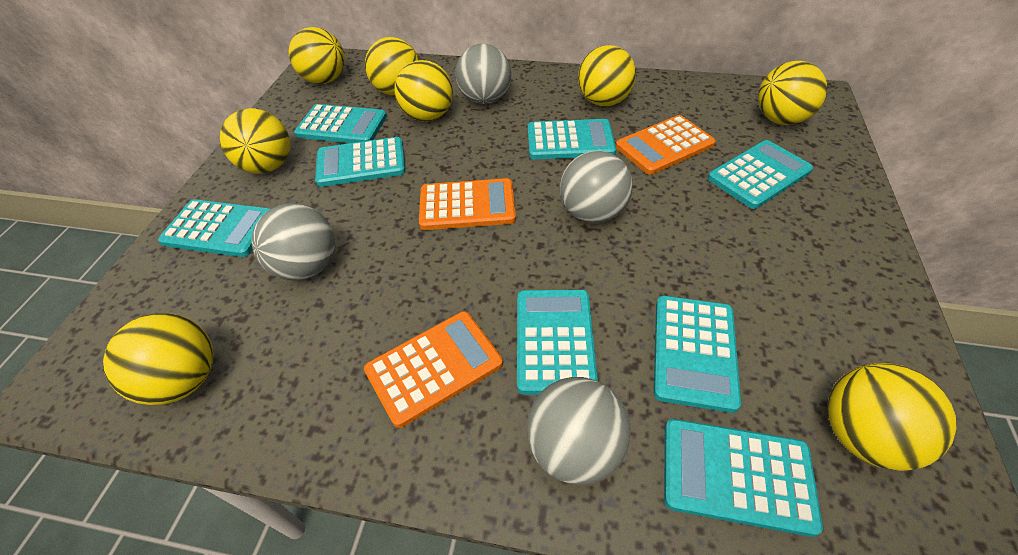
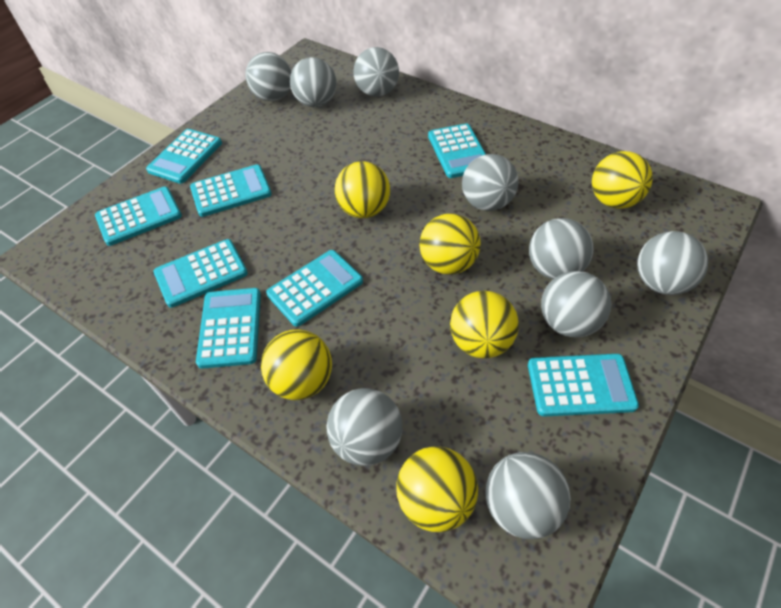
grey ball: [252,203,335,280] [455,44,512,104] [527,377,631,485] [560,151,633,223] = 4 -> [246,52,291,101] [290,57,336,107] [326,388,402,466] [353,47,399,97] [462,154,518,211] [485,452,571,539] [529,218,593,279] [541,271,611,338] [637,231,708,295] = 9
orange calculator: [364,311,503,428] [419,178,516,230] [616,115,716,175] = 3 -> none = 0
yellow ball: [103,313,214,405] [220,108,290,174] [289,27,345,84] [365,37,419,96] [394,60,453,122] [578,45,636,107] [758,61,827,125] [827,363,956,471] = 8 -> [261,329,332,400] [335,161,390,218] [396,446,478,532] [420,214,481,275] [450,291,519,358] [592,151,653,209] = 6

